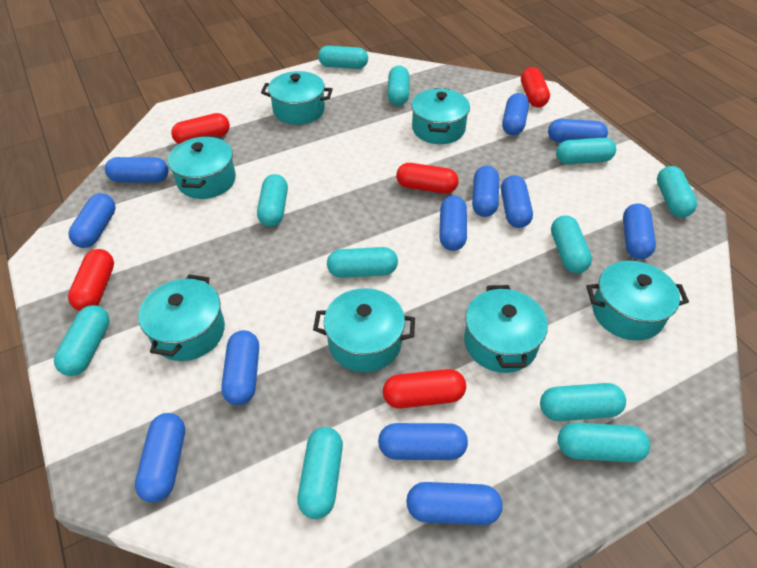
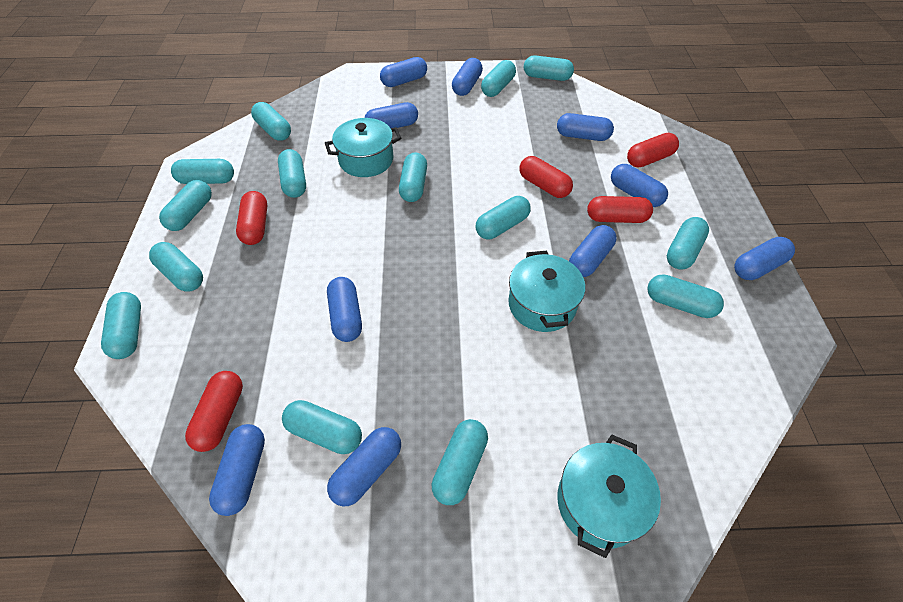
blue capsule: [69,193,116,248] [105,157,169,182] [135,413,185,503] [221,330,259,405] [378,423,468,460] [406,482,503,525] [439,196,467,251] [472,166,499,217] [501,175,533,228] [502,93,529,135] [548,119,608,143] [623,204,656,259] = 12 -> [209,424,265,516] [327,277,362,342] [327,427,401,507] [365,102,418,128] [380,57,427,87] [452,58,483,96] [557,113,614,141] [569,225,616,277] [611,164,668,207] [734,237,795,280] = 10
turquoise capsule: [54,305,110,376] [257,174,288,227] [297,427,343,519] [318,46,368,69] [327,247,398,278] [388,66,409,106] [540,383,626,421] [551,216,592,273] [556,138,616,164] [558,423,650,462] [657,166,697,217] = 11 -> [101,292,141,359] [149,242,203,292] [159,180,212,231] [171,159,234,184] [251,102,291,141] [278,149,306,198] [282,400,362,454] [399,152,427,202] [432,419,488,505] [475,196,531,239] [481,60,516,97] [524,55,574,81] [647,274,724,318] [667,217,709,270] = 14
turquoise pot: [138,274,225,361] [168,136,236,199] [261,71,333,125] [313,288,415,372] [411,88,470,144] [464,285,548,373] [586,261,689,341] = 7 -> [325,118,401,177] [508,251,585,332] [557,435,661,558] = 3

